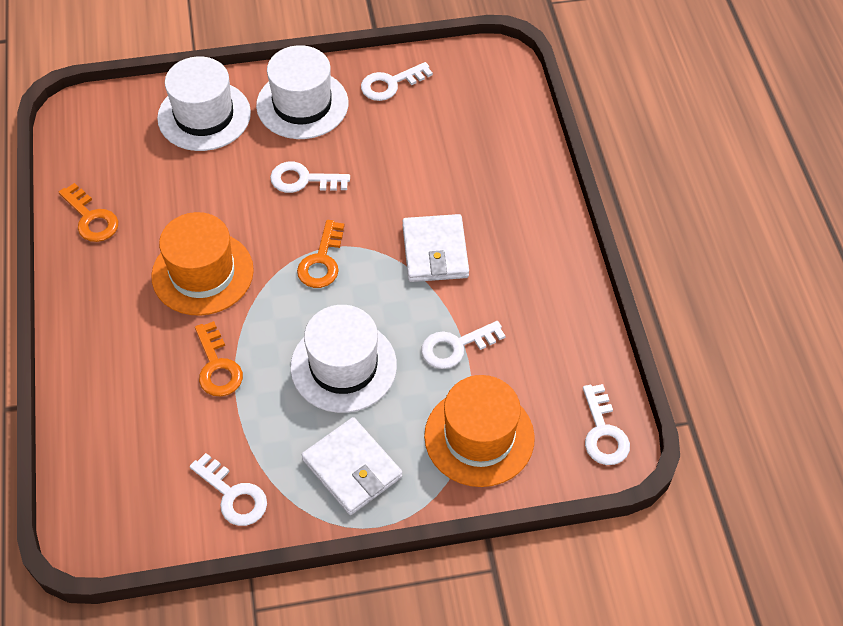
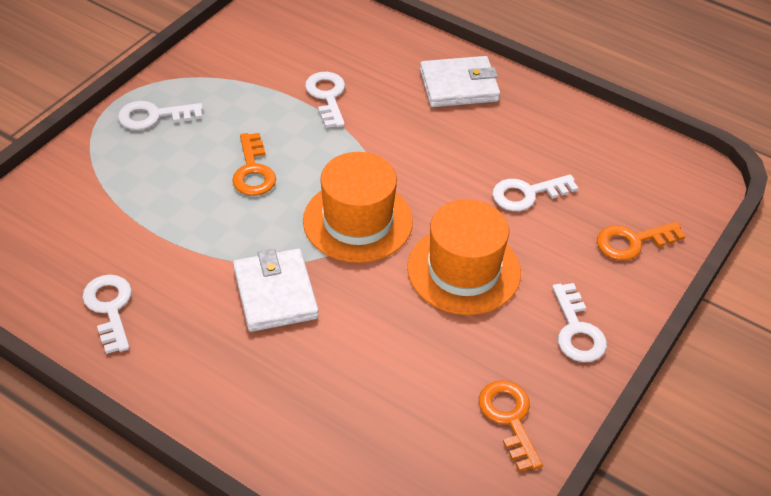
white hat: [157,57,251,151] [256,45,348,139] [290,305,397,413] = 3 -> none = 0

